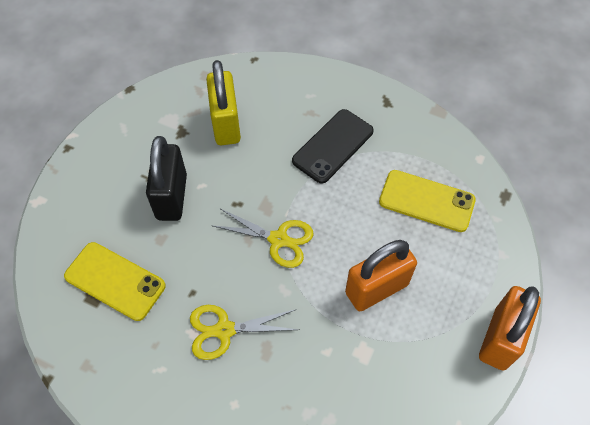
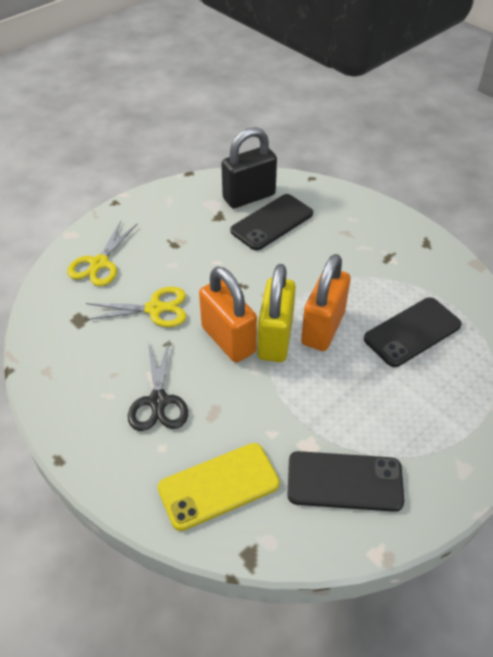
black phone: [292,109,374,184] = 1 -> [230,194,313,250] [287,451,404,512] [364,297,462,367] = 3
black scissors: none = 0 -> [128,339,188,431] = 1
yellow phone: [64,242,166,321] [379,170,476,232] = 2 -> [158,443,280,531] = 1

